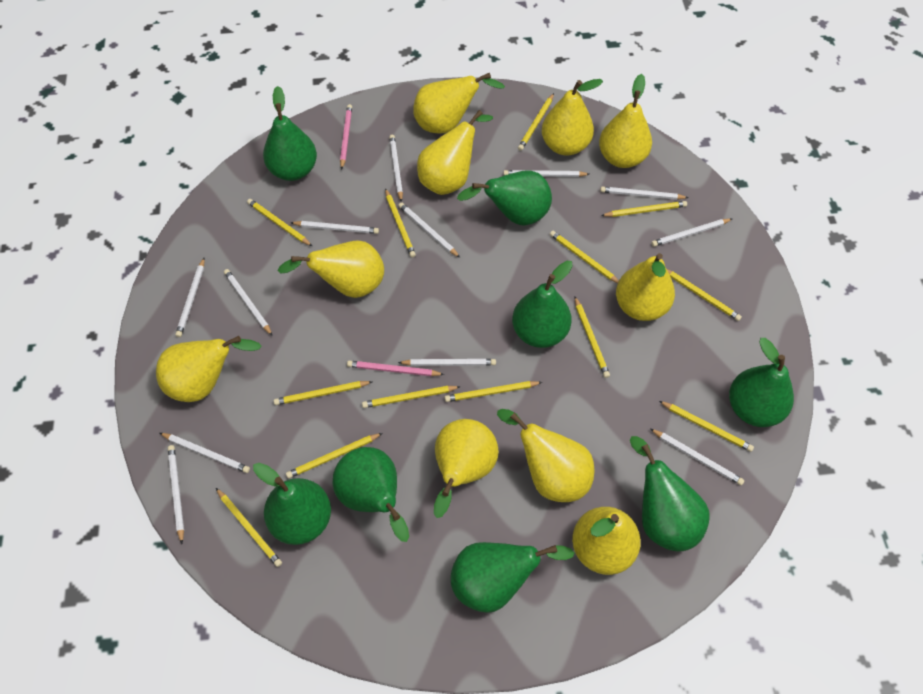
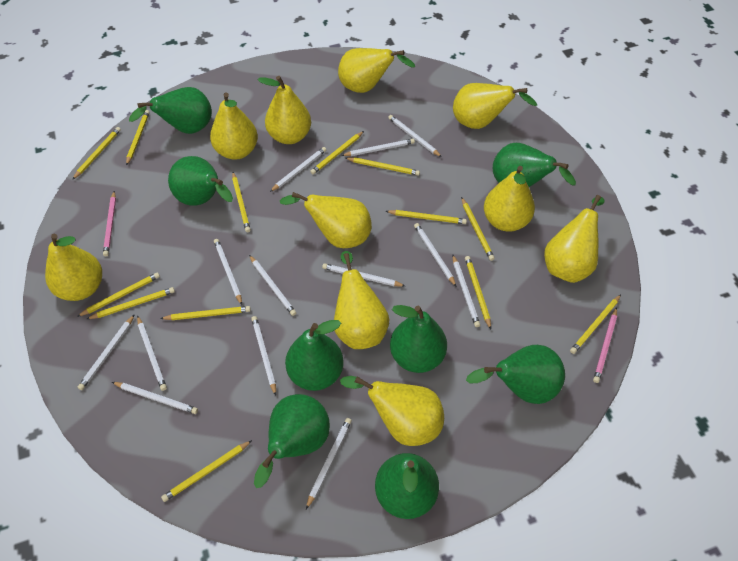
white pencil: [160,433,250,473] [168,445,184,544] [175,258,205,337] [224,269,272,335] [291,221,379,234] [389,135,403,202] [398,202,460,258] [398,359,496,366] [504,170,589,177] [600,186,688,200] [650,429,744,485] [651,219,732,247] = 12 -> [77,314,135,390] [112,382,198,414] [137,316,167,391] [214,239,242,305] [249,255,296,316] [251,316,276,396] [270,147,326,192] [306,418,352,509] [322,263,405,287] [341,139,415,156] [388,115,442,157] [414,223,457,287] [453,255,480,327] = 13

